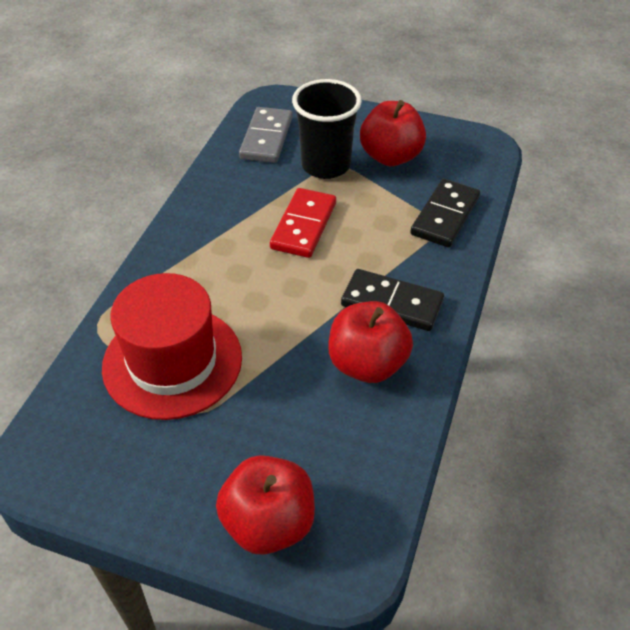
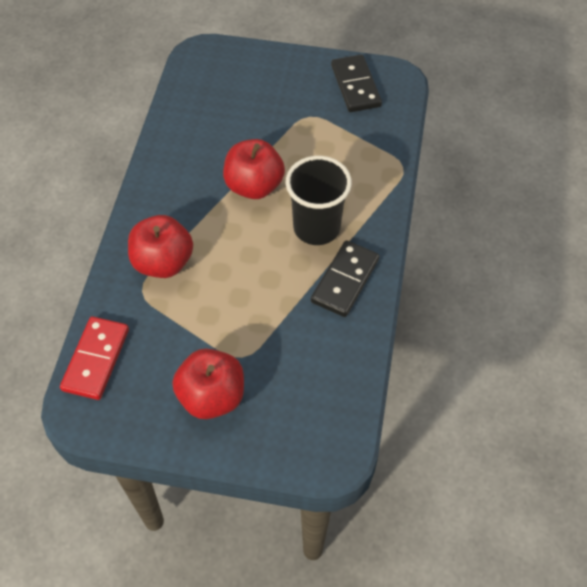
grey domino: [239,107,293,163] = 1 -> none = 0
red hat: [102,273,242,420] = 1 -> none = 0

